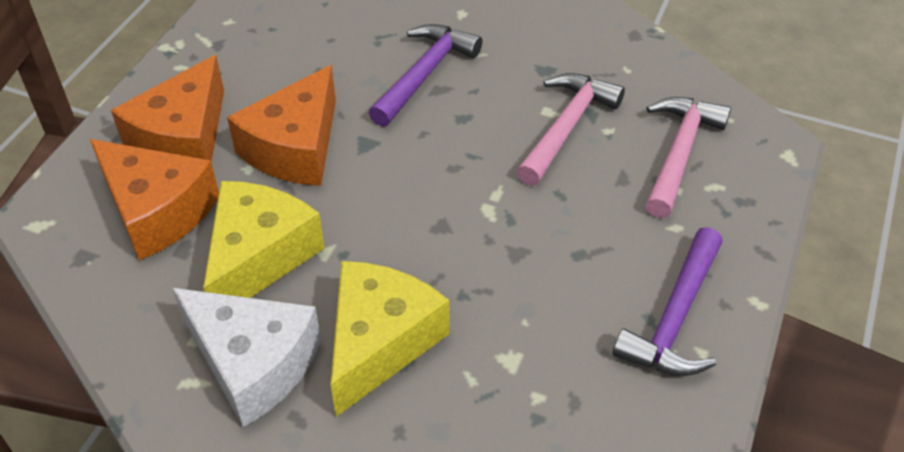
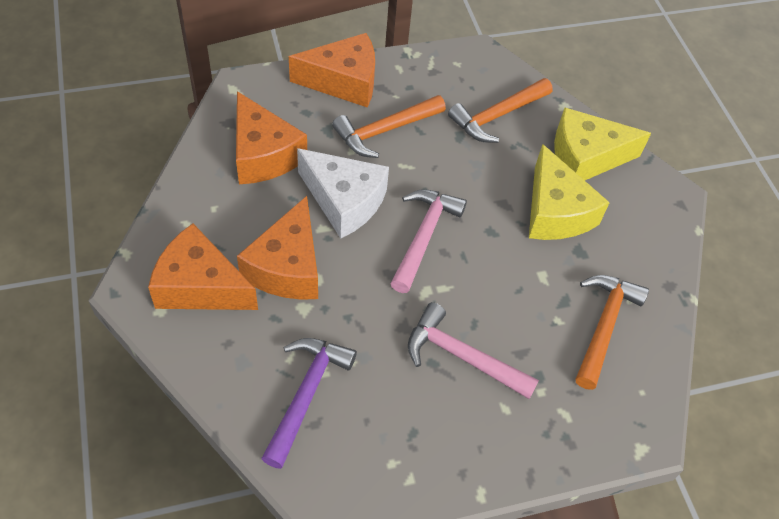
orange cheese: [90,139,219,261] [111,55,224,162] [227,65,336,186] = 3 -> [148,223,258,310] [236,91,307,184] [237,196,318,300] [289,33,375,108] = 4
orange hammer: none = 0 -> [332,95,446,158] [448,78,553,143] [575,275,649,390] = 3
purple hammer: [369,24,482,127] [612,227,723,376] = 2 -> [261,338,357,469] = 1

